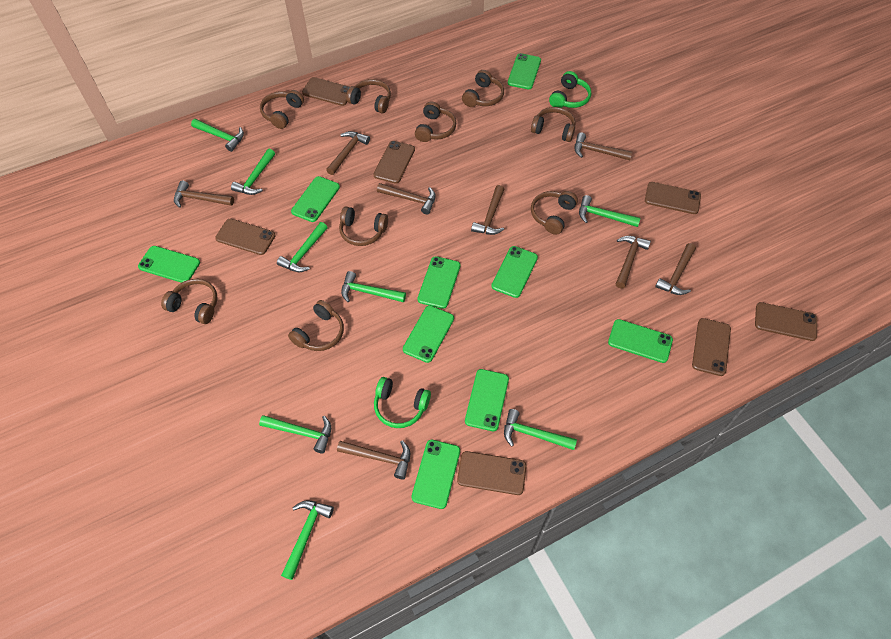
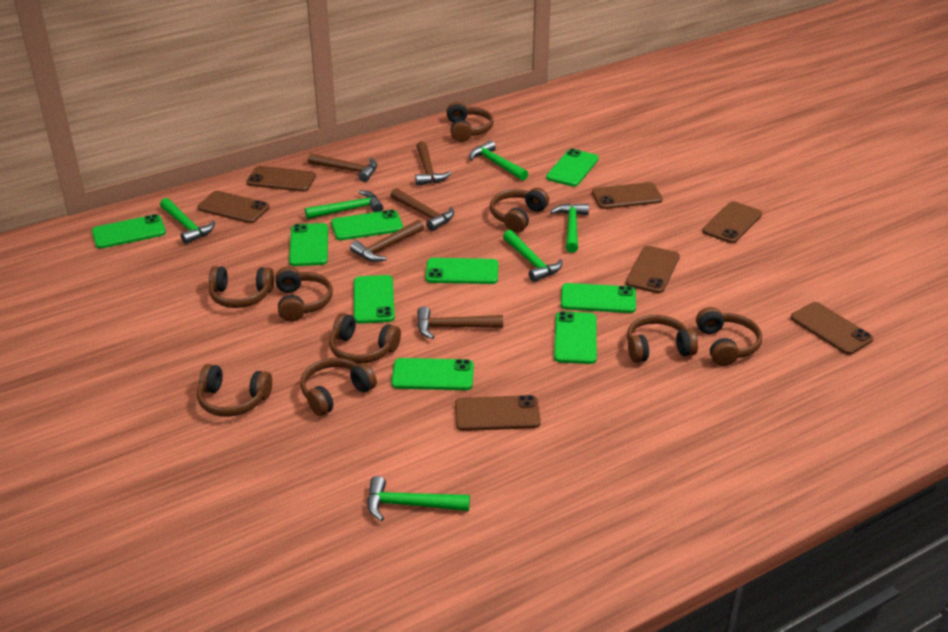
brown hammer: [174,180,234,208] [326,131,370,175] [337,440,410,479] [377,183,436,214] [471,185,504,235] [575,132,632,160] [616,236,651,289] [655,243,696,295] = 8 -> [308,153,377,182] [350,220,424,262] [390,188,454,231] [415,141,451,186] [417,306,503,339] = 5
green hammer: [191,119,244,152] [231,149,275,195] [259,415,331,454] [277,222,328,272] [281,500,334,580] [341,271,406,302] [504,409,577,450] [579,195,641,227] = 8 -> [160,198,215,244] [305,190,383,219] [367,476,470,521] [469,140,528,181] [503,230,562,282] [550,203,589,253] = 6
green headphones: [374,377,431,428] [549,71,591,108] = 2 -> none = 0

